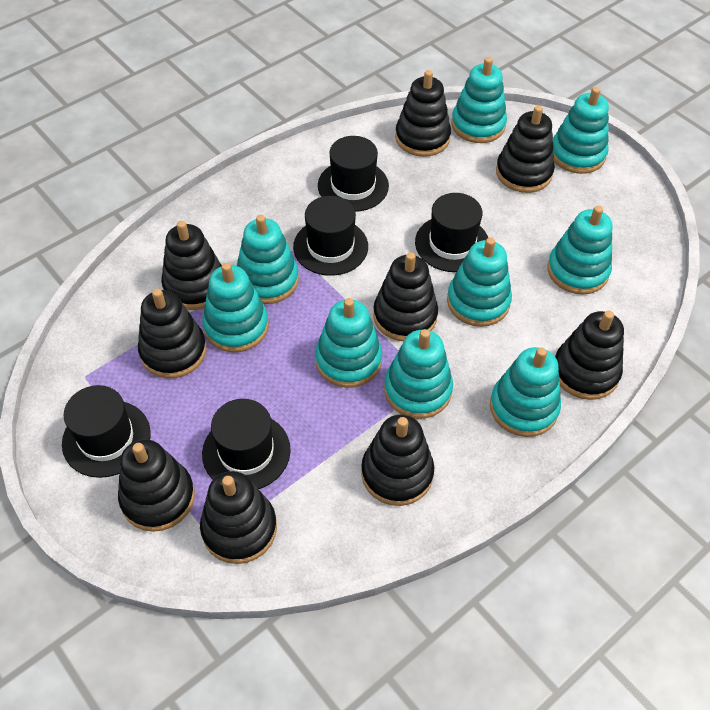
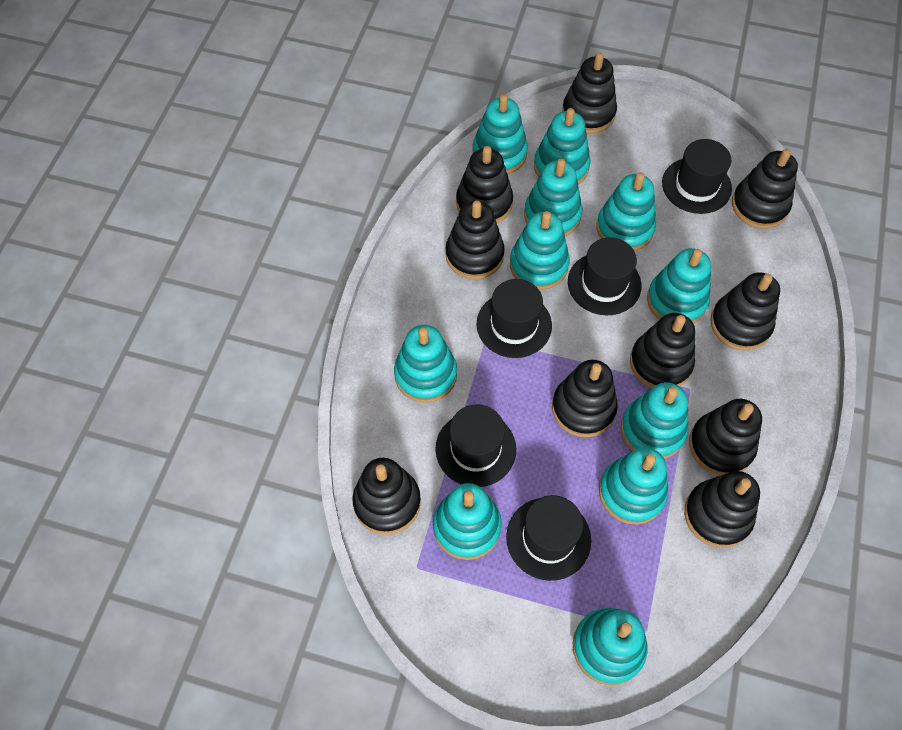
black stacking toy: [118,439,195,532] [138,289,207,378] [161,221,222,310] [200,471,277,564] [361,415,434,506] [373,252,438,341] [395,70,451,157] [496,106,555,193] [555,310,624,400] = 9 -> [352,458,421,535] [445,200,505,279] [456,146,513,223] [552,360,618,437] [562,52,617,134] [630,313,695,388] [684,471,760,548] [689,399,762,476] [710,272,780,350] [732,149,798,229] = 10
turquoise stacking toy: [202,263,269,353] [237,215,299,304] [315,298,382,388] [384,329,453,419] [447,237,512,327] [451,57,507,143] [490,347,561,437] [547,206,612,295] [552,87,609,174] = 9 -> [394,325,457,403] [433,483,502,560] [472,94,528,174] [510,211,570,290] [524,159,582,236] [534,108,590,184] [573,608,647,685] [597,172,656,251] [599,447,668,525] [621,382,688,459] [647,248,711,324] = 11

